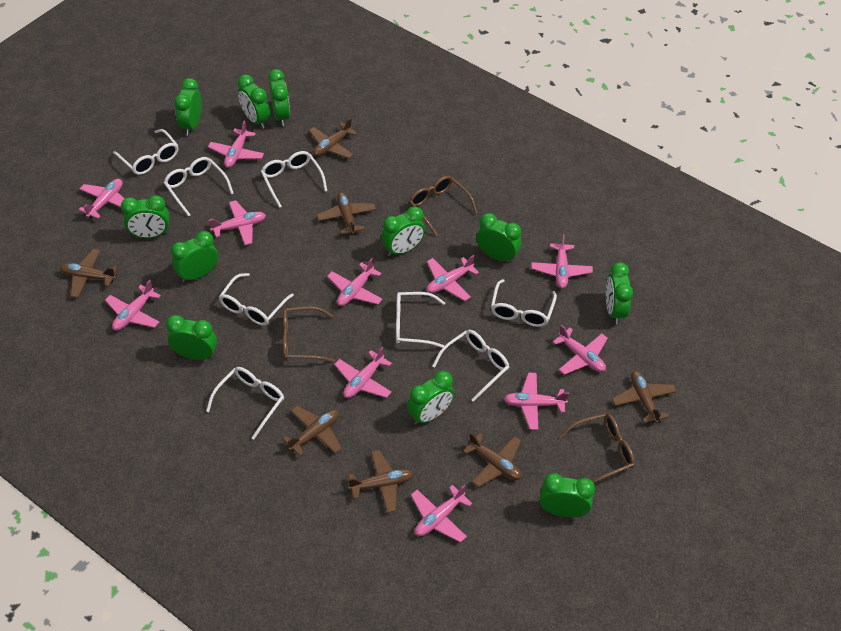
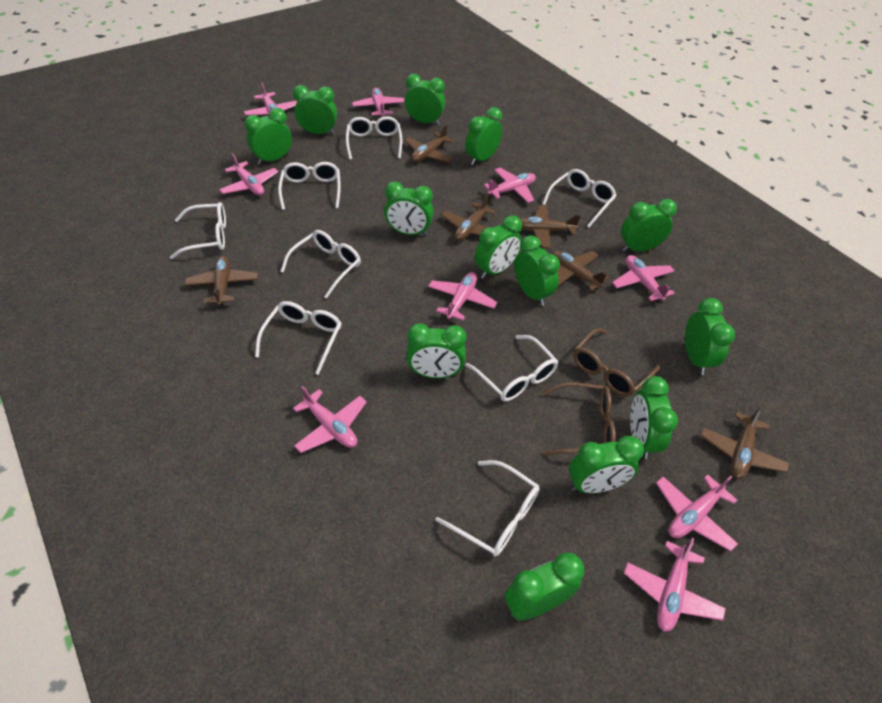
brown glasses: [283,306,335,362] [409,176,478,236] [559,413,635,483] = 3 -> [542,382,616,455] [573,328,660,397] = 2
brown plane: [60,249,118,298] [282,406,342,457] [309,118,358,159] [317,192,376,235] [348,450,414,513] [463,433,522,487] [612,371,677,424] = 7 -> [184,256,258,306] [404,125,454,162] [441,194,496,241] [520,205,581,248] [552,250,609,291] [700,406,789,479] = 6
green clock: [121,195,169,238] [166,315,217,360] [171,231,218,283] [174,78,202,136] [237,75,270,129] [268,69,290,126] [381,206,425,256] [407,371,454,425] [477,213,521,263] [540,473,595,517] [606,262,633,324] = 11 -> [244,108,292,165] [293,85,337,135] [384,181,434,236] [405,74,445,125] [406,323,467,378] [465,107,502,165] [475,215,522,279] [505,553,584,621] [514,235,560,306] [569,436,644,493] [621,199,677,252] [630,376,678,459] [685,298,735,375] = 13
pink plane: [79,179,125,219] [105,280,161,331] [208,121,264,168] [209,200,266,245] [327,258,383,306] [334,347,392,398] [411,485,472,543] [427,255,479,301] [504,373,569,430] [531,234,593,289] [553,325,608,375] = 11 -> [219,153,278,195] [244,83,297,116] [293,386,367,453] [352,88,405,117] [428,272,497,320] [484,168,536,203] [612,255,675,302] [624,537,726,632] [656,474,738,551] = 9

